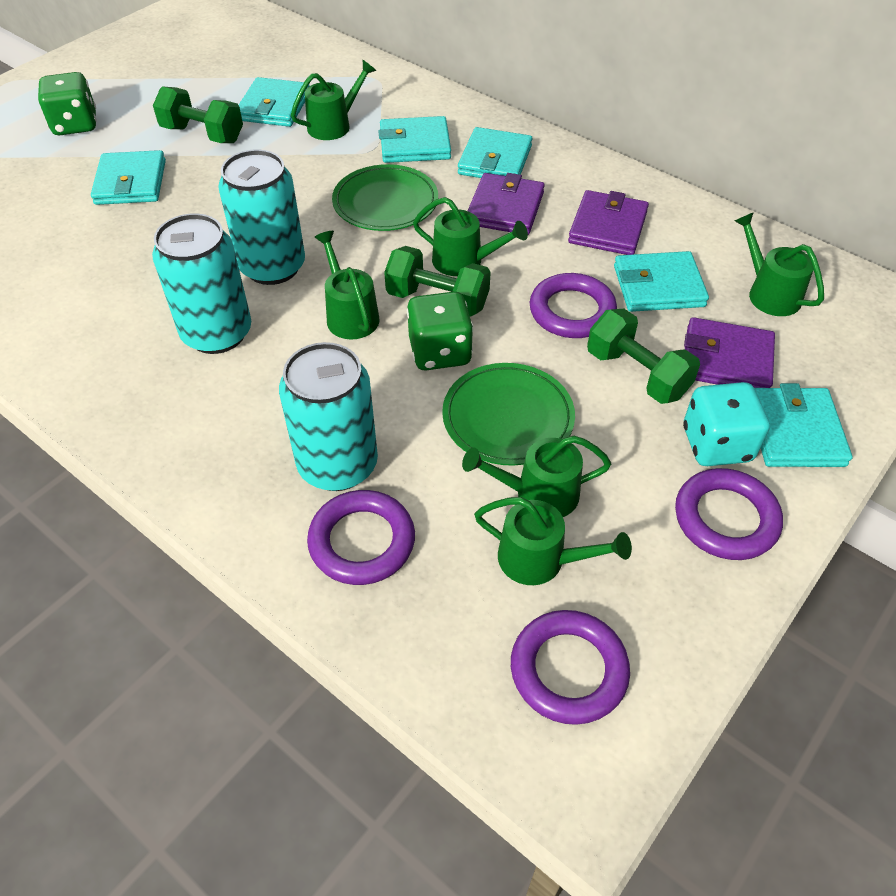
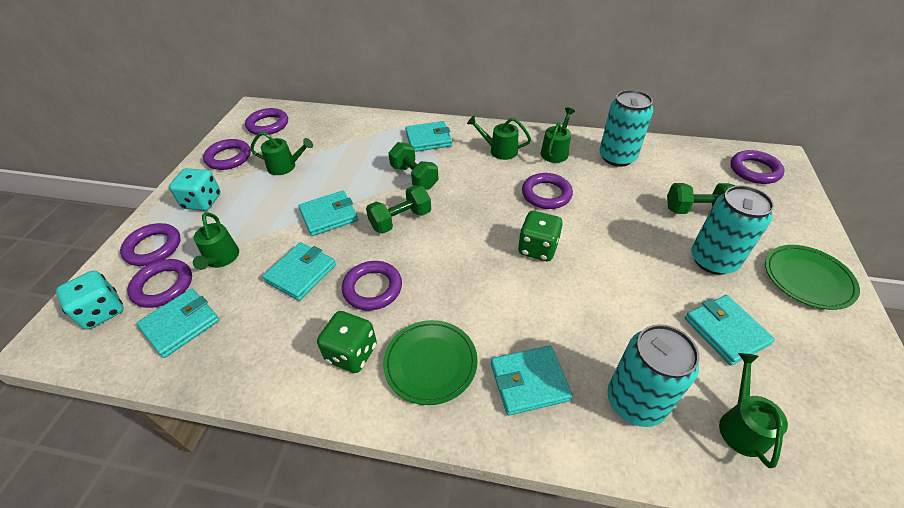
green watering can: [291,60,376,140] [315,231,379,339] [413,197,528,276] [462,436,611,517] [474,497,632,585] [735,212,824,316] = 6 -> [193,212,239,270] [250,132,313,175] [467,116,531,160] [541,108,575,163] [719,353,788,468] = 5
purple ring: [307,490,415,585] [511,610,630,725] [530,273,617,338] [675,468,783,560] = 4 -> [120,223,181,266] [127,259,192,308] [203,139,251,170] [245,108,288,135] [342,261,402,311] [522,173,573,209] [731,150,785,184] = 7
purple wallet: [468,173,545,235] [568,190,649,255] [684,317,775,388] = 3 -> none = 0
turquoise dice: [683,382,770,466] = 1 -> [56,271,123,330] [169,168,221,211] = 2

